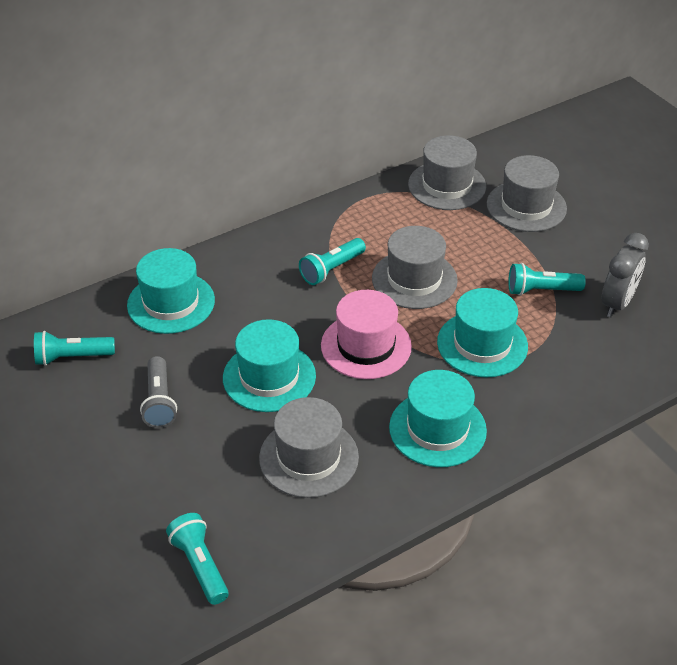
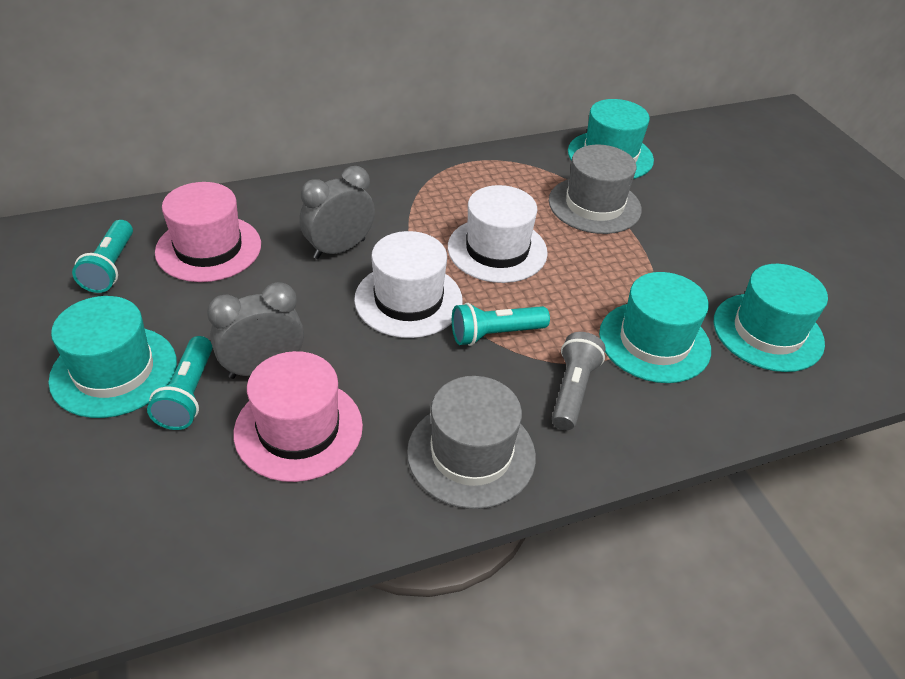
grey clock: [602,233,649,317] = 1 -> [207,282,304,379] [299,166,375,259] = 2
grey hat: [259,397,359,498] [372,226,458,309] [408,135,486,210] [487,155,567,232] = 4 -> [407,376,536,509] [549,145,642,234] = 2
pink hat: [321,290,412,379] = 1 -> [155,182,261,282] [234,351,363,482] = 2
turquoise flashlight: [34,331,115,366] [166,513,229,605] [299,238,366,285] [508,263,586,296] = 4 -> [72,220,133,293] [147,336,213,430] [452,303,550,346] = 3
white hat: none = 0 -> [354,231,463,338] [448,185,548,283] = 2

